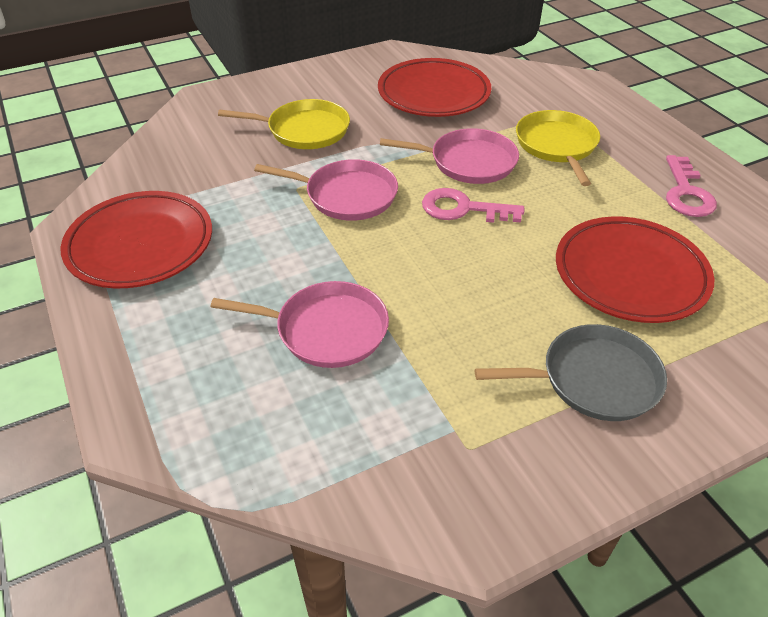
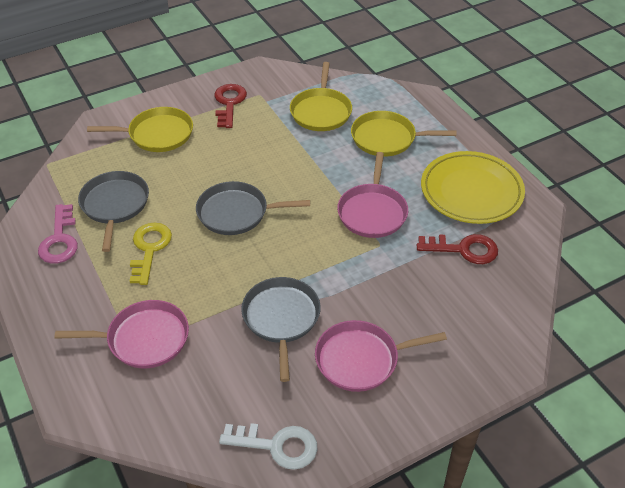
grey pan: [475,324,667,421] = 1 -> [78,171,149,252] [196,181,310,235] [241,277,321,382] = 3
pink key: [422,188,524,223] [666,155,717,217] = 2 -> [38,204,78,264] = 1
red key: none = 0 -> [214,84,247,128] [417,234,498,264] = 2
red plate: [60,191,212,288] [378,58,491,117] [556,216,714,323] = 3 -> none = 0
white key: none = 0 -> [219,423,317,470] = 1
yellow key: none = 0 -> [130,223,172,285] = 1
yellow pan: [218,99,350,149] [516,110,600,186] = 2 -> [87,107,193,152] [290,62,352,131] [351,111,456,157] = 3
yellow plate: none = 0 -> [421,151,525,224] = 1

